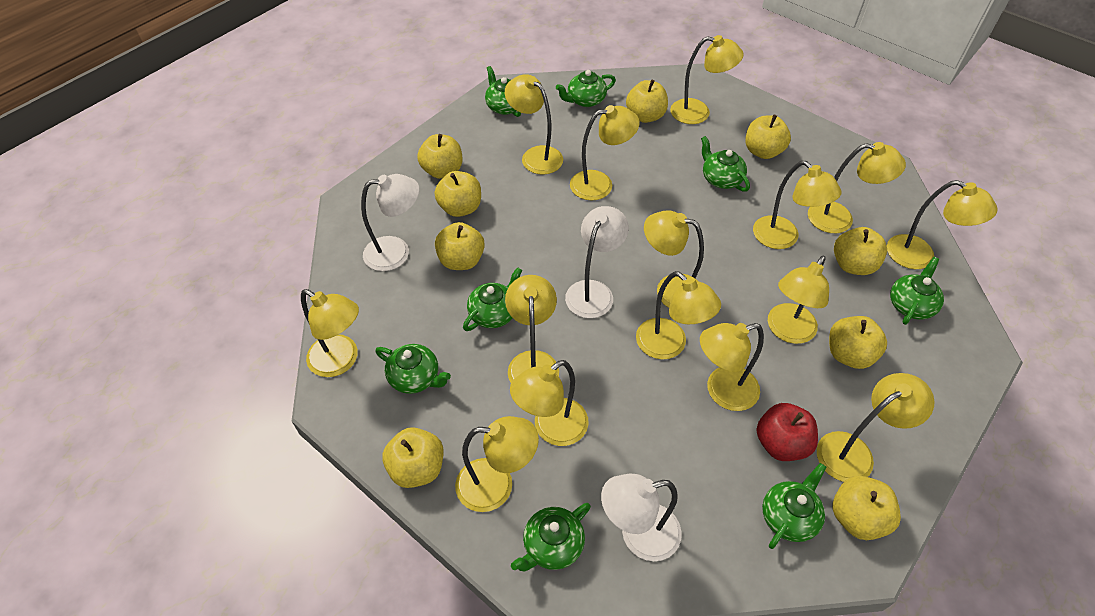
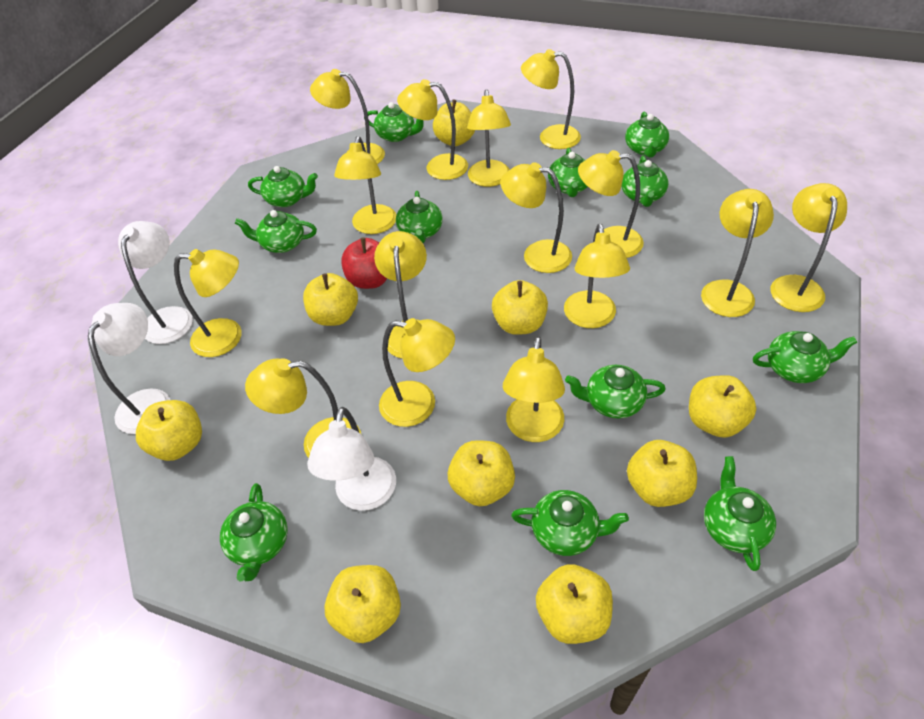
green teapot: [375,344,451,394] [463,267,522,331] [485,66,521,117] [511,503,591,571] [556,70,616,107] [701,136,750,192] [762,463,826,549] [890,257,944,325] = 8 -> [220,483,288,581] [235,210,317,253] [248,166,318,207] [364,102,424,142] [396,191,443,243] [511,490,629,556] [548,148,588,197] [565,365,666,419] [622,156,668,207] [625,112,669,158] [704,456,776,571] [753,331,858,383] = 12

